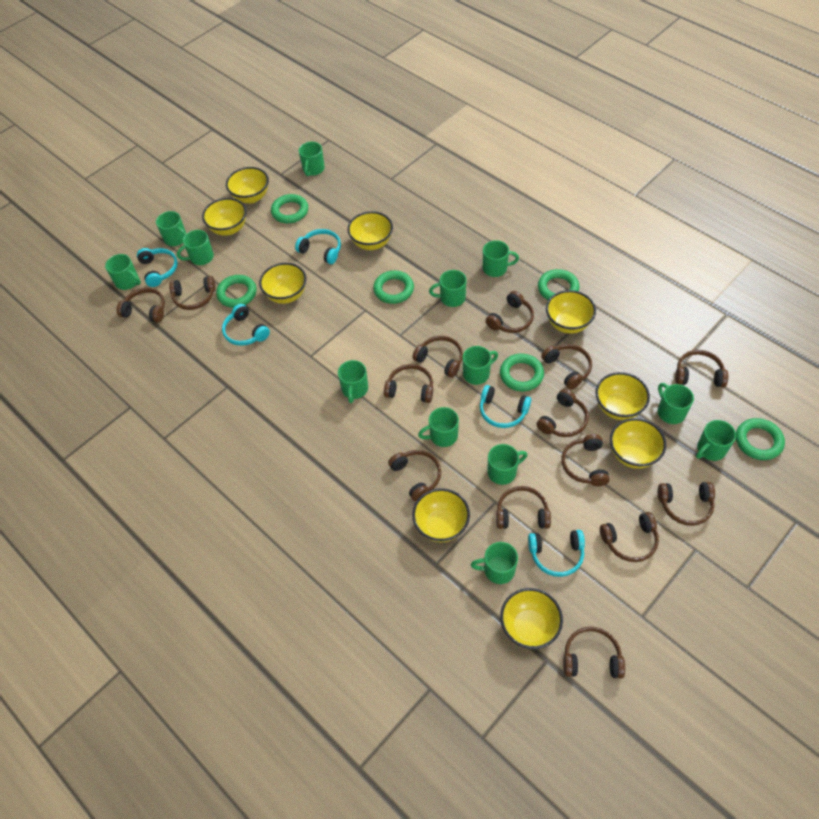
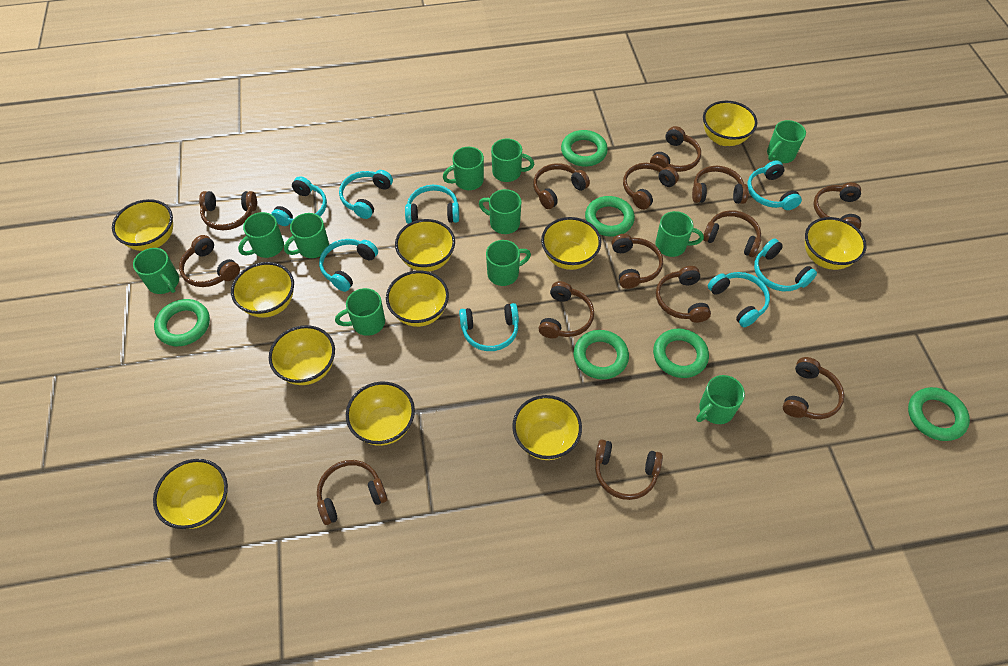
green mug: [105,254,141,290] [156,211,186,246] [177,230,214,265] [299,142,325,176] [338,360,368,403] [418,407,459,447] [429,270,466,307] [463,346,498,385] [471,542,518,584] [483,240,519,277] [487,444,527,485] [658,383,694,424] [696,420,736,461] = 13 -> [133,248,179,294] [238,212,284,258] [284,213,329,258] [335,288,385,336] [443,147,484,190] [479,189,521,234] [486,240,531,286] [491,139,534,182] [655,211,704,257] [696,375,745,424] [767,120,806,163] = 11
turquoise headphones: [137,248,178,287] [222,304,270,346] [295,229,341,264] [480,385,531,428] [528,530,585,577] = 5 -> [271,176,327,226] [319,239,378,292] [339,170,393,219] [405,185,459,224] [459,303,519,351] [708,272,770,327] [747,160,802,210] [754,238,817,291] = 8
yellow bowl: [202,198,247,236] [226,167,269,204] [259,263,307,304] [347,211,393,250] [412,488,470,542] [500,588,563,649] [546,290,596,334] [596,372,650,420] [610,418,666,469] = 9 -> [112,199,173,251] [153,459,228,529] [231,262,294,318] [269,325,335,385] [346,382,415,446] [386,270,449,327] [395,219,455,272] [512,395,582,460] [541,217,601,270] [703,101,757,146] [805,217,867,270] = 11

